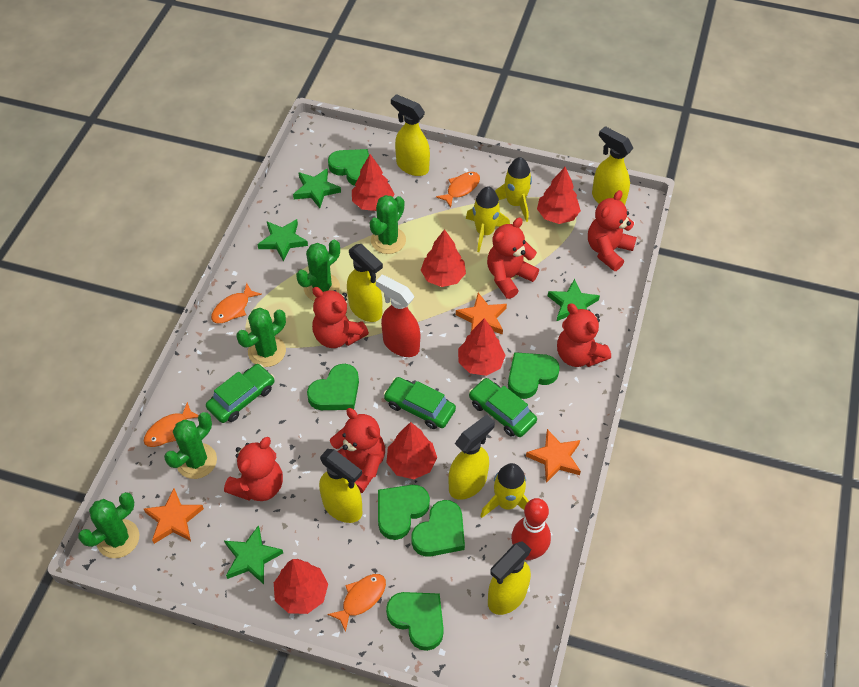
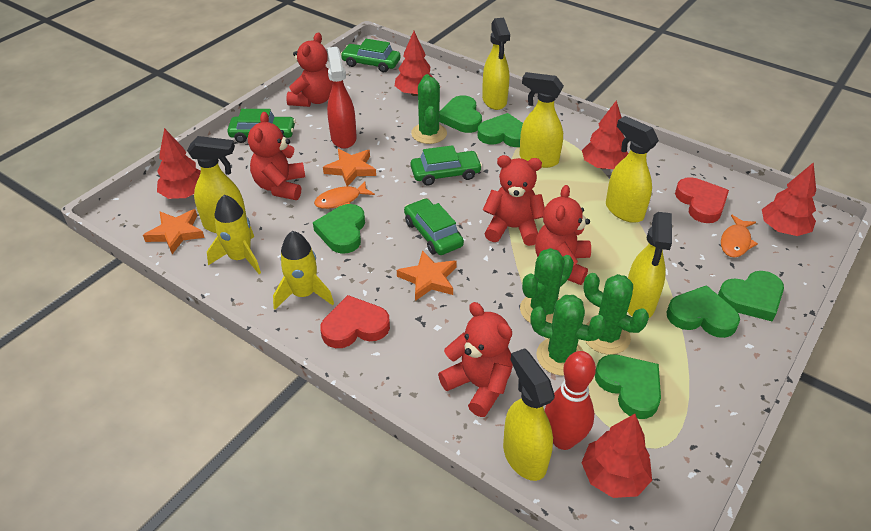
green cactus: [78,492,139,558] [164,412,217,479] [236,308,286,367] [296,240,340,301] [370,195,406,254] = 5 -> [411,74,447,144] [520,248,574,323] [530,295,606,376] [584,273,649,355] = 4
green car: [206,364,275,423] [383,377,456,429] [469,378,537,437] = 3 -> [227,109,296,143] [341,39,401,72] [404,198,464,255] [410,145,482,186] = 4
green star: [224,525,283,584] [257,219,308,262] [293,169,341,208] [548,279,600,321] = 4 -> none = 0
orange fish: [144,402,199,447] [211,283,262,323] [327,574,386,632] [436,172,480,207] = 4 -> [314,181,375,209] [721,215,758,257] = 2
red heart: none = 0 -> [320,295,390,348] [675,177,729,223] = 2
red teddy bear: [224,437,283,501] [312,287,369,348] [330,408,385,493] [487,218,539,299] [557,303,611,367] [588,190,637,271] = 6 -> [248,112,305,200] [286,32,333,107] [438,302,513,417] [483,155,545,246] [535,185,591,285] = 5
red tree: [274,559,328,614] [352,154,394,211] [386,422,437,479] [421,229,466,287] [458,318,506,376] [537,167,581,224] = 6 -> [157,128,201,199] [395,31,433,96] [582,100,629,169] [582,414,652,498] [762,162,816,236] = 5
yellow rocket: [466,186,510,252] [480,463,529,518] [495,157,532,222] = 3 -> [207,195,261,274] [273,231,334,309] = 2

